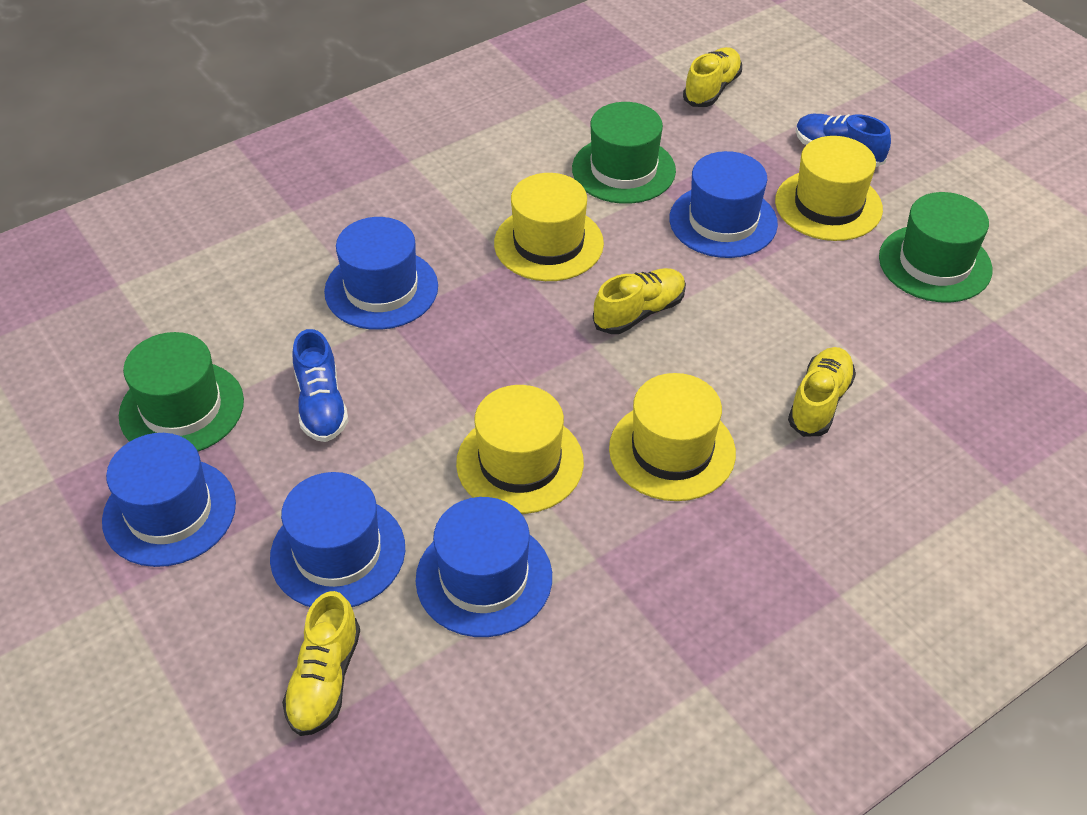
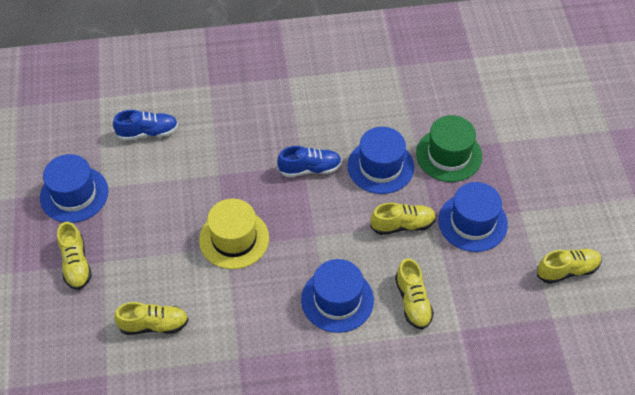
blue hat: [102,433,236,567] [270,472,405,607] [324,217,438,330] [415,497,552,637] [670,151,778,258] = 5 -> [40,154,108,223] [301,259,374,333] [348,127,414,194] [438,182,508,252] = 4
green hat: [119,332,244,451] [572,102,676,204] [879,192,993,303] = 3 -> [416,115,482,182] = 1
yellow hat: [456,385,584,514] [494,173,604,281] [609,373,736,501] [775,136,883,241] = 4 -> [199,198,269,269] = 1
yellow shoe: [282,591,360,736] [593,268,686,334] [683,47,742,107] [788,347,856,437] = 4 -> [57,222,92,290] [114,302,189,335] [370,203,436,235] [395,258,434,330] [537,249,601,284] = 5

